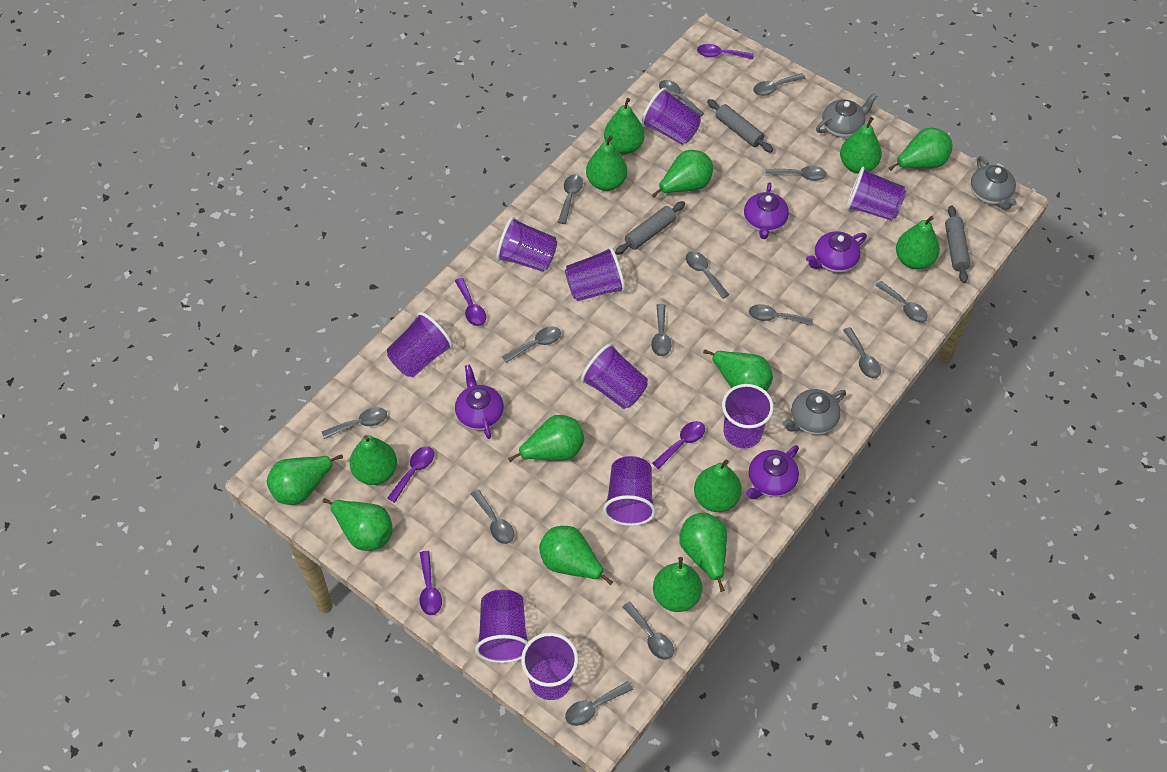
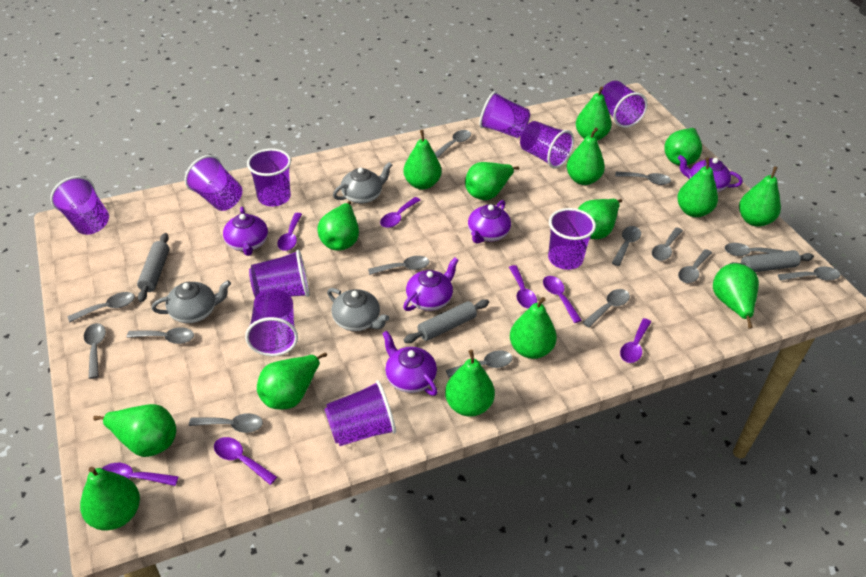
purple spoon: [387,446,434,503] [420,551,442,615] [455,278,486,326] [652,421,705,469] [697,44,754,59] = 5 -> [102,463,179,486] [214,437,277,485] [277,213,302,251] [380,197,420,228] [509,265,537,308] [543,276,582,323] [620,318,651,363] = 7
purple teapot: [455,364,504,439] [744,182,789,239] [746,445,799,499] [806,231,867,273] = 4 -> [223,207,268,256] [382,331,437,396] [403,257,459,311] [468,200,511,244] [678,155,743,192] = 5

